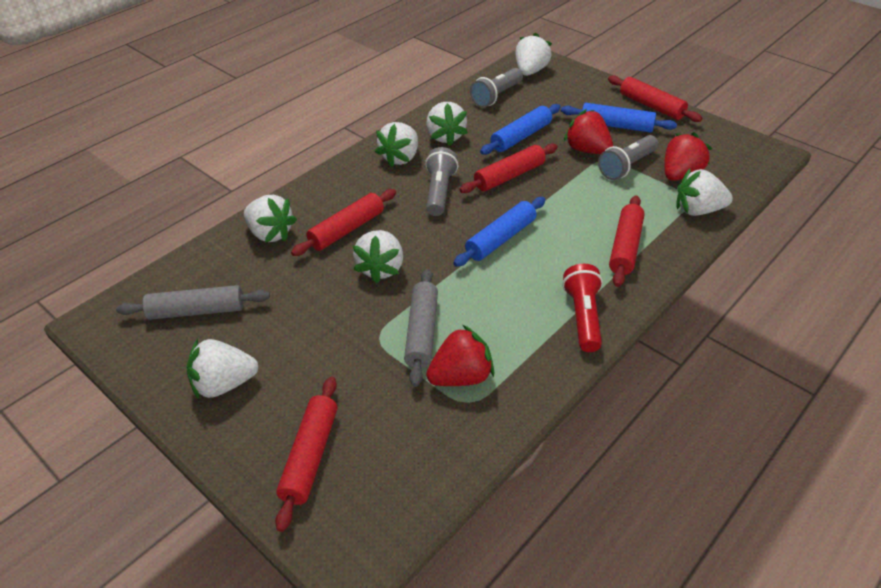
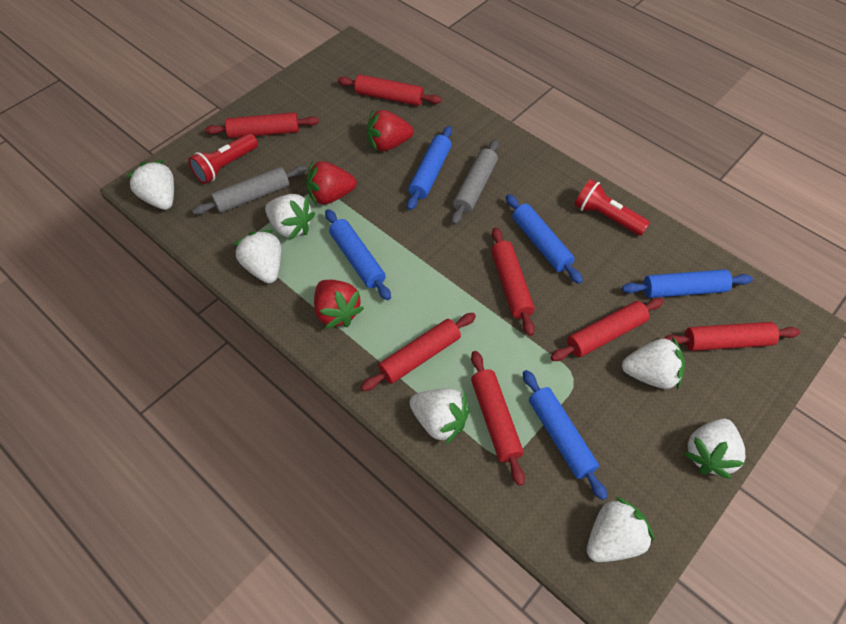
blue rolling pin: [454,197,546,267] [480,104,561,155] [561,103,677,133] = 3 -> [325,209,391,300] [407,126,452,210] [506,194,583,284] [523,370,607,500] [622,269,753,298] = 5
grey flashlight: [425,147,459,216] [470,68,523,107] [598,135,658,180] = 3 -> none = 0
red flashlight: [562,264,603,352] = 1 -> [188,133,258,184] [574,179,650,236] = 2
red rolling pin: [275,377,337,532] [291,189,396,256] [459,143,558,193] [608,75,702,122] [609,195,645,287] = 5 -> [205,112,319,138] [338,74,442,106] [361,313,476,391] [471,351,525,486] [491,227,535,336] [551,298,664,361] [663,322,800,351] = 7

